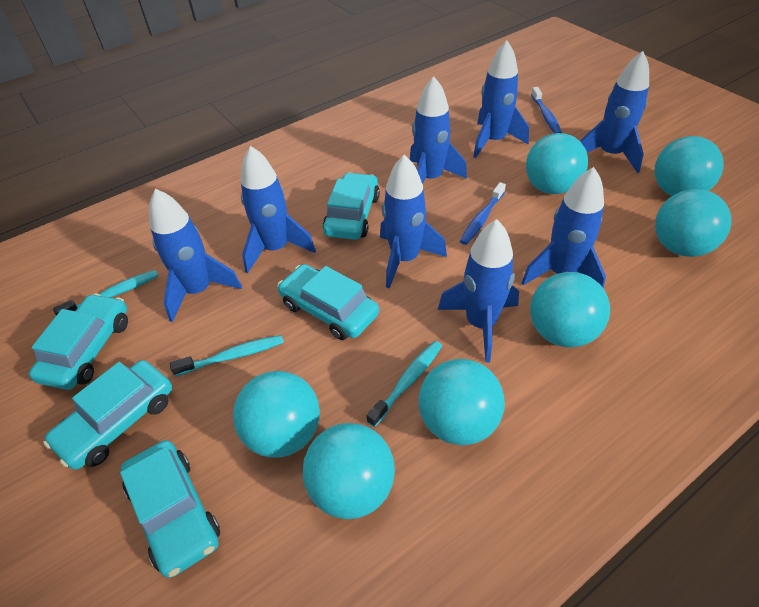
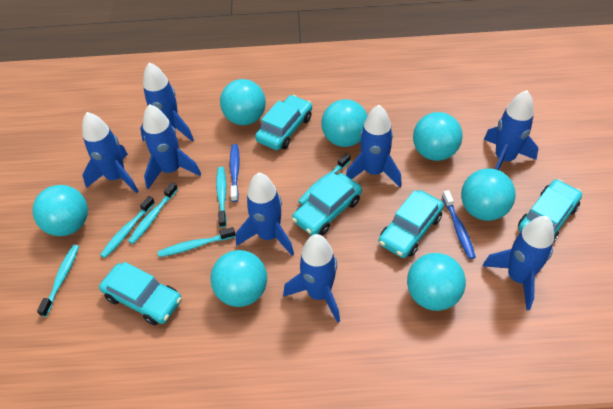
turquoise toothbrush: [53,270,158,315] [170,335,284,376] [367,341,442,427] = 3 -> [37,245,79,317] [100,196,155,258] [128,182,178,244] [158,227,236,257] [216,167,227,228] [298,153,351,205] = 6

